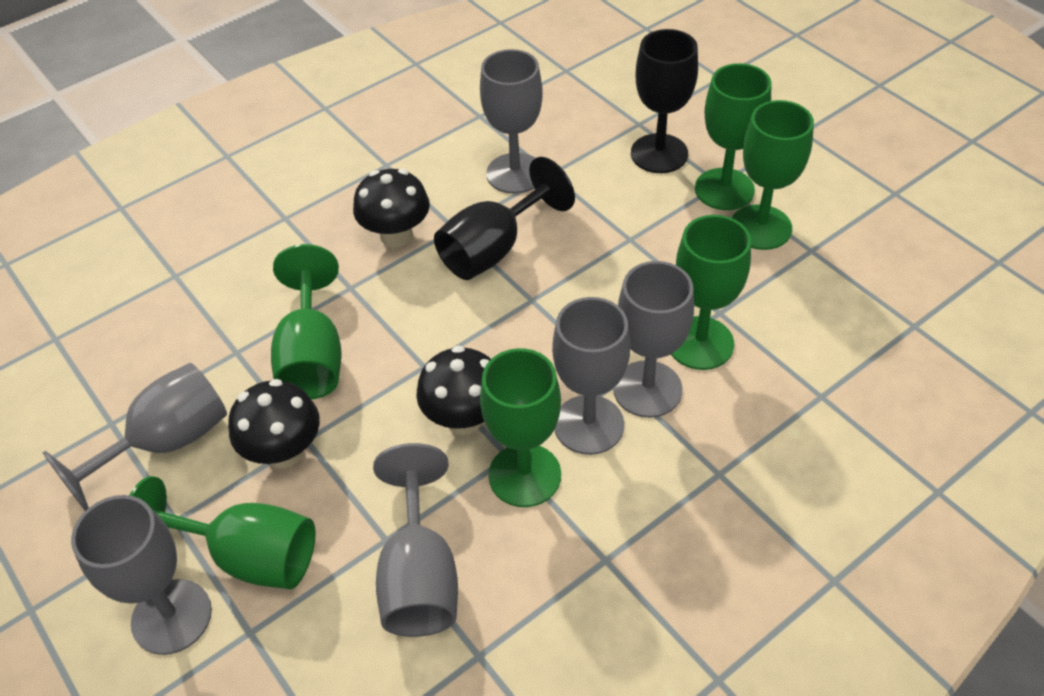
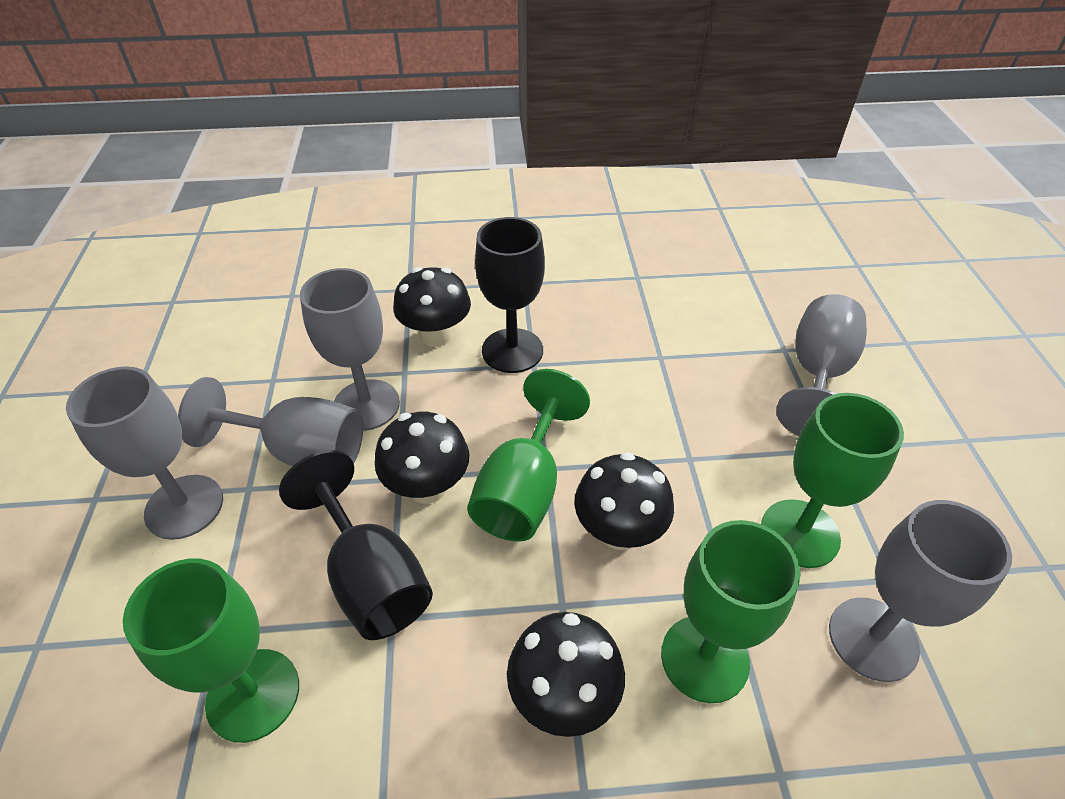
black mushroom: [228,379,320,468] [353,169,430,247] [416,346,491,435] = 3 -> [375,412,469,504] [393,267,471,347] [507,612,625,737] [574,452,674,550] = 4
green goblet: [129,476,315,589] [271,244,341,399] [480,348,561,507] [671,215,751,370] [695,63,772,210] [732,100,814,250] = 6 -> [123,558,299,743] [467,369,590,542] [661,520,801,703] [761,393,904,568] = 4
grey goblet: [42,363,227,511] [71,495,212,655] [373,443,458,637] [480,49,543,194] [552,297,630,455] [613,261,694,418] = 6 -> [66,366,223,540] [178,377,363,466] [300,268,400,431] [776,294,867,436] [829,500,1012,682] = 5

